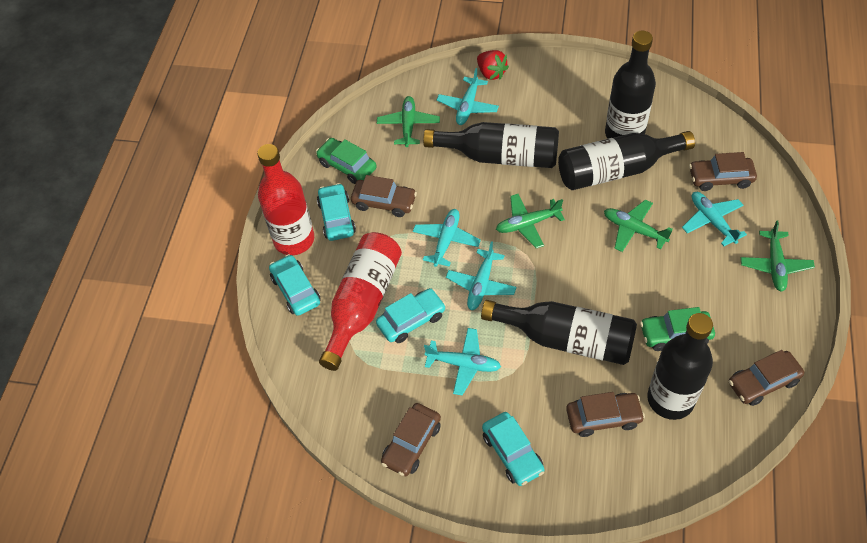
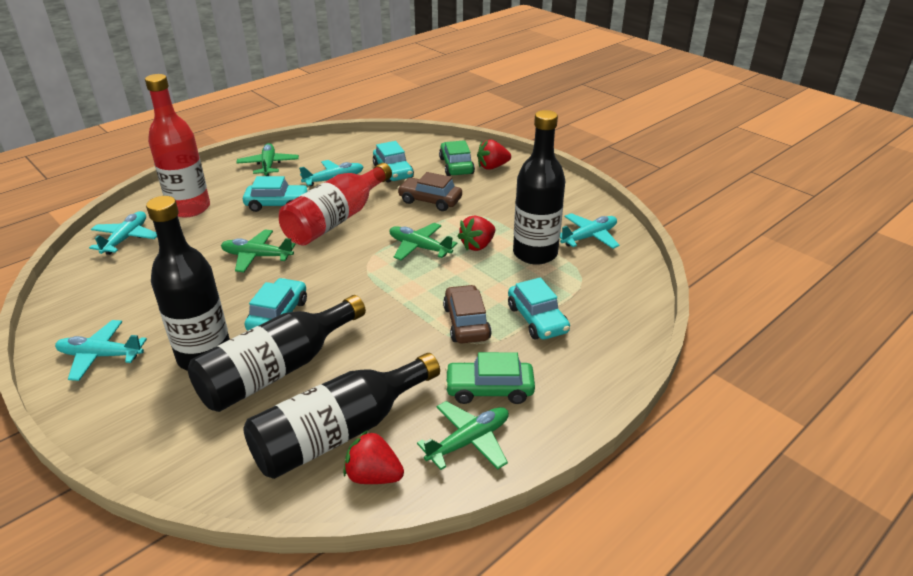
black bottle: [423,122,559,168] [481,300,637,365] [558,131,695,190] [605,31,656,139] [647,313,713,420] = 5 -> [146,196,230,371] [188,295,366,412] [243,353,440,479] [513,110,565,265] = 4
brown car: [351,175,417,217] [381,403,441,476] [566,392,645,437] [689,152,757,191] [729,350,804,406] = 5 -> [397,172,462,211] [443,285,492,343] = 2
red strawberry: [477,50,509,80] = 1 -> [343,430,404,484] [457,216,495,251] [477,140,511,170] = 3
turquoise plane: [413,209,481,267] [424,328,501,395] [437,68,499,125] [446,241,516,310] [682,192,747,246] = 5 -> [55,320,147,381] [89,211,157,255] [299,160,363,186] [560,213,619,249] = 4

